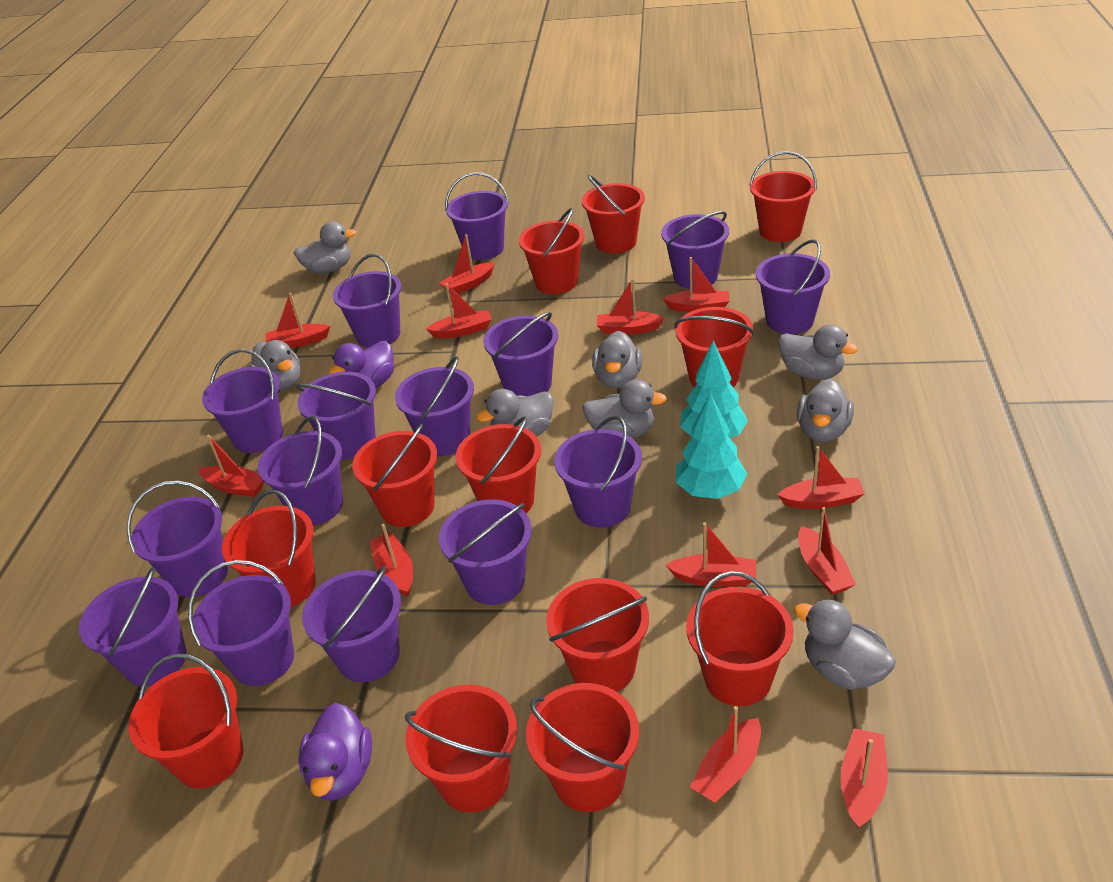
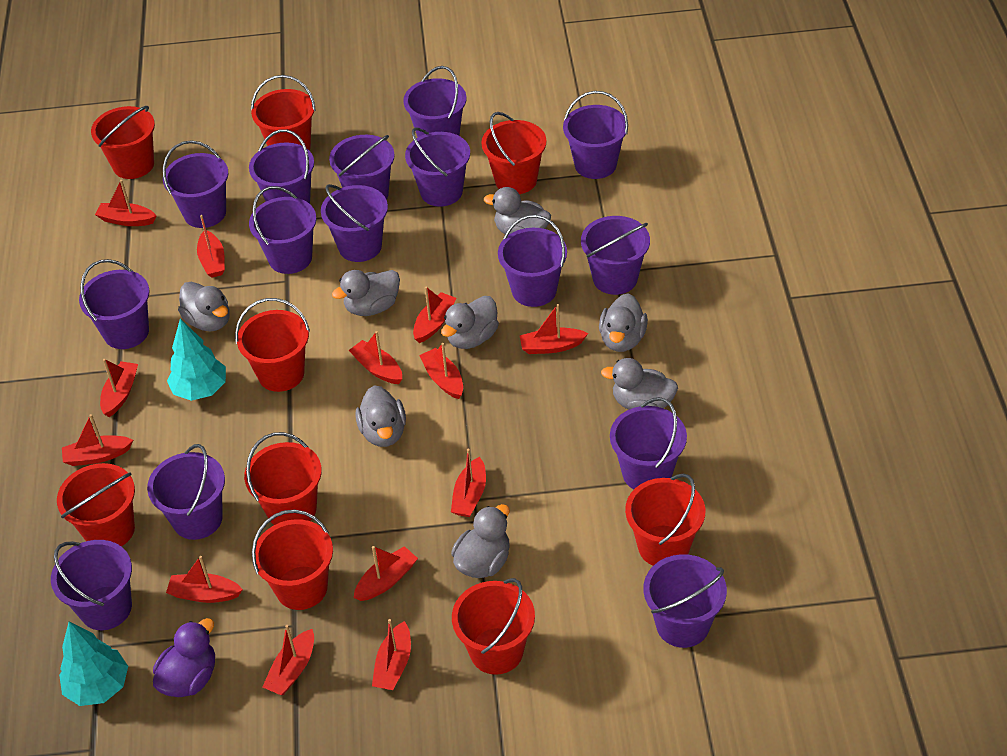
purple duck: [298,703,372,801] [329,341,394,388] = 2 -> [153,618,215,697] = 1
red boat: [198,435,264,497] [265,293,330,348] [370,524,413,596] [426,283,492,338] [439,234,495,294] [597,278,664,334] [662,257,730,312] [666,522,756,587] [690,706,761,803] [778,446,865,509] [798,507,856,595] [841,728,888,828] = 12 -> [62,414,133,466] [95,180,156,226] [100,359,138,417] [166,556,243,603] [197,215,225,278] [263,625,314,695] [349,331,402,384] [354,546,418,601] [372,619,411,690] [413,286,457,343] [419,343,463,399] [451,449,486,517] [520,304,588,354] = 13
red bucket: [128,654,243,788] [222,490,316,607] [352,424,437,527] [405,685,517,812] [456,416,541,513] [519,208,585,294] [526,683,639,812] [546,578,649,692] [582,175,645,254] [674,307,754,387] [686,571,794,706] [749,151,817,242] = 12 -> [57,463,135,546] [91,106,155,179] [235,298,310,392] [244,432,322,525] [251,75,316,151] [252,509,333,610] [452,578,535,675] [481,112,547,194] [625,473,705,566] = 9

